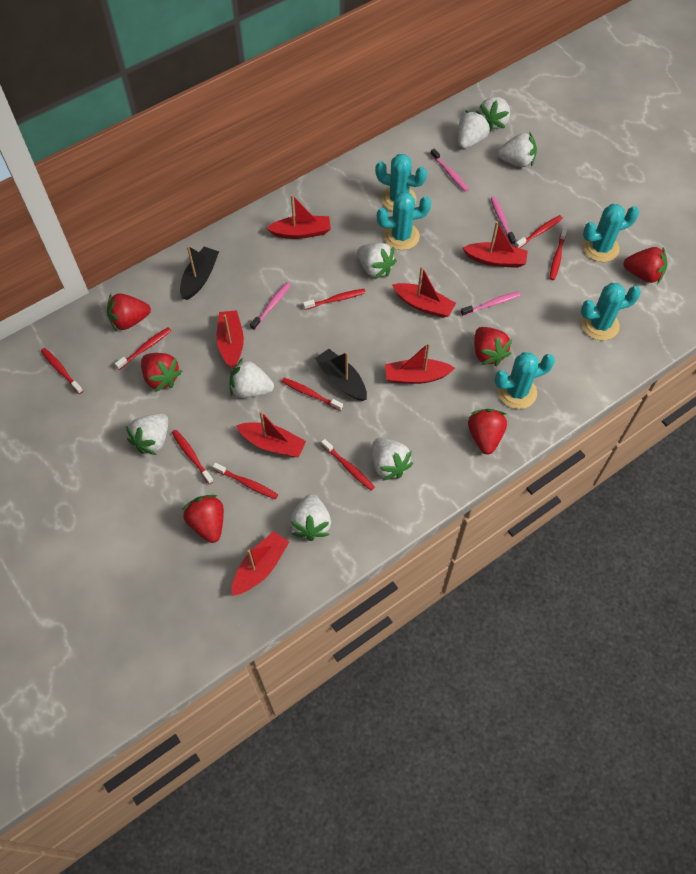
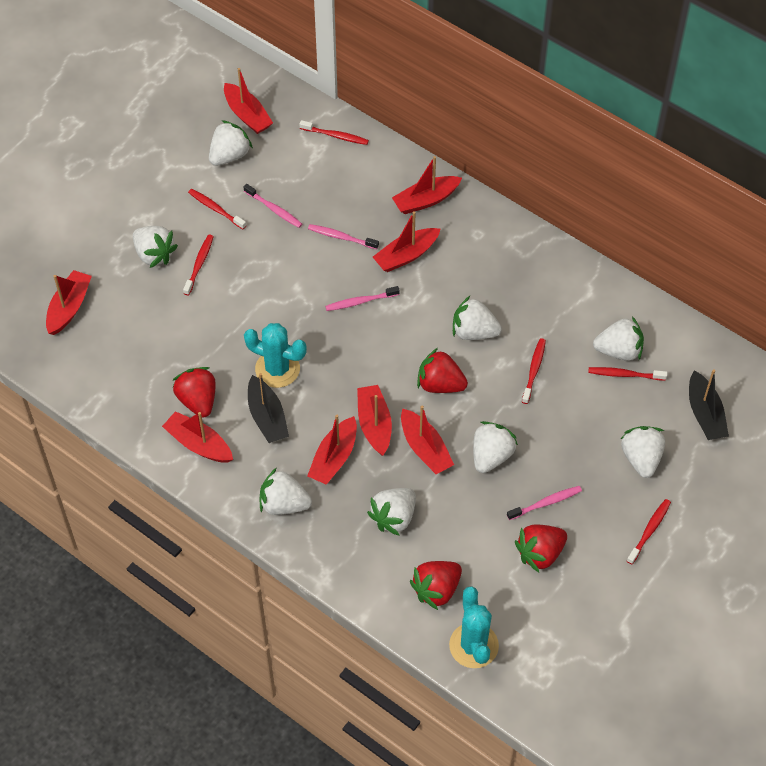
red boat: [217,310,244,369] [232,531,289,596] [236,411,306,457] [267,195,331,239] [385,343,455,384] [392,266,456,318] [463,221,528,268] = 7 -> [46,270,92,335] [162,411,233,463] [224,68,273,134] [307,415,357,485] [357,385,392,456] [373,211,440,272] [392,156,462,214] [401,405,454,474] = 8
red strawberry: [107,293,151,331] [141,353,182,392] [182,495,224,543] [468,409,507,455] [474,327,512,366] [623,247,667,284] = 6 -> [172,367,216,418] [410,561,462,610] [417,348,468,393] [515,524,567,573] = 4
red toothbrush: [41,348,83,394] [115,327,171,370] [172,430,214,485] [213,463,278,499] [282,378,343,411] [303,289,366,310] [321,439,375,491] [515,215,563,248] [549,228,567,280] = 9 -> [183,234,214,295] [188,189,246,229] [299,120,369,145] [522,338,546,404] [588,367,667,381] [627,499,671,564] = 6
turquoise cactus: [375,154,427,211] [377,192,431,250] [494,352,555,409] [581,283,641,341] [583,204,639,262] = 5 -> [244,323,307,388] [449,586,499,668] = 2

